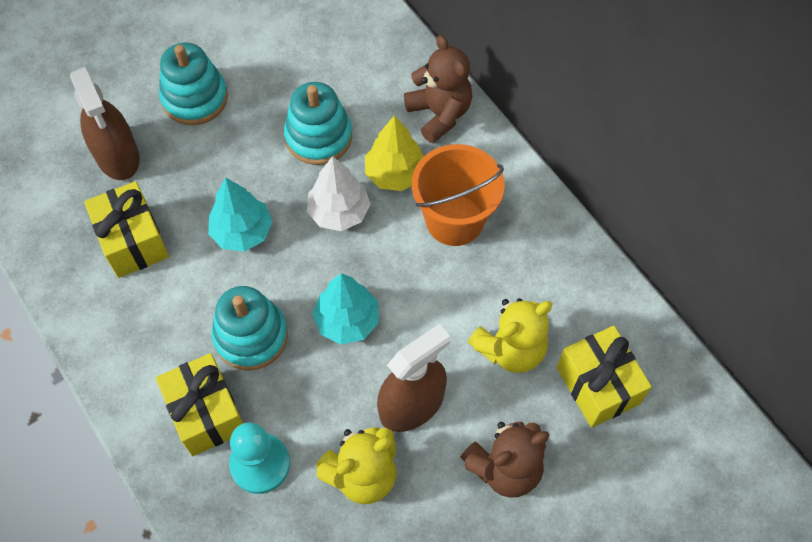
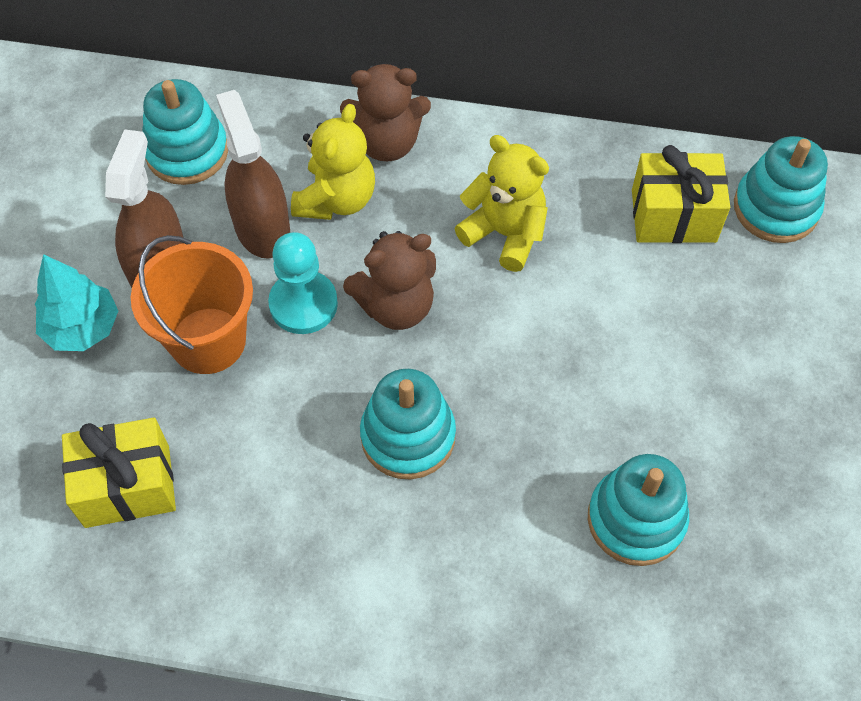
turquoise stacking toy: [159,43,228,125] [211,286,288,371] [284,82,352,165] = 3 -> [142,79,228,185] [360,369,456,479] [588,454,689,566] [734,136,828,243] = 4
turquoise tree: [208,178,272,252] [312,273,379,344] = 2 -> [35,254,118,351] = 1
white tree: [307,156,370,231] = 1 -> none = 0
yellow gift: [84,181,169,278] [156,353,243,456] [557,326,652,428] = 3 -> [62,418,176,528] [632,145,730,243] = 2
yellow tree: [365,115,424,191] = 1 -> none = 0

